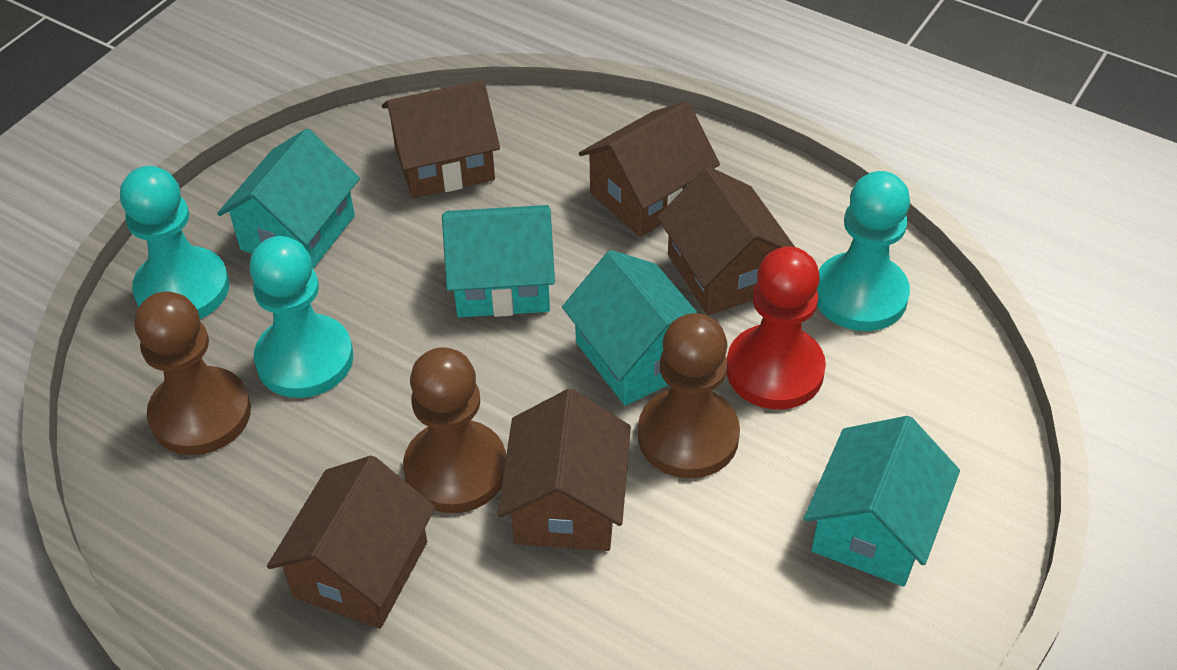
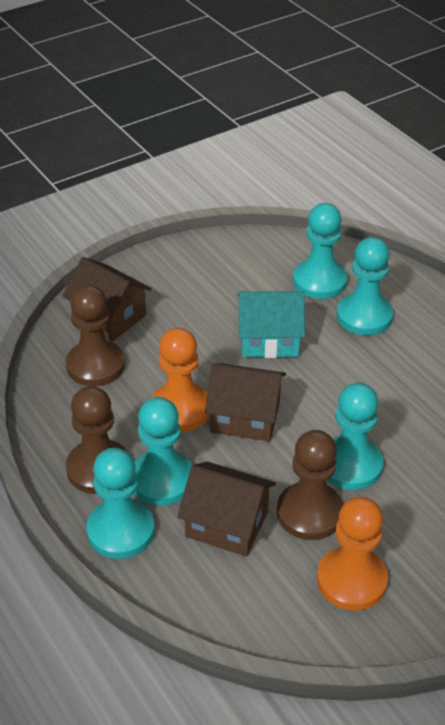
brown house: [267,456,436,629] [382,80,500,198] [497,389,631,551] [579,101,720,237] [657,166,795,316] = 5 -> [62,257,152,341] [177,462,276,557] [205,363,286,441] = 3
orange pawn: none = 0 -> [151,328,210,432] [317,497,388,611] = 2
red pawn: [727,246,826,409] = 1 -> none = 0
turquoise house: [217,129,360,269] [442,205,555,317] [562,250,698,406] [804,416,960,587] = 4 -> [237,291,305,358] = 1
turquoise pawn: [120,166,229,319] [250,236,353,398] [817,171,910,331] = 3 -> [86,448,155,559] [134,397,192,505] [293,203,347,299] [327,383,383,490] [337,237,393,335] = 5

